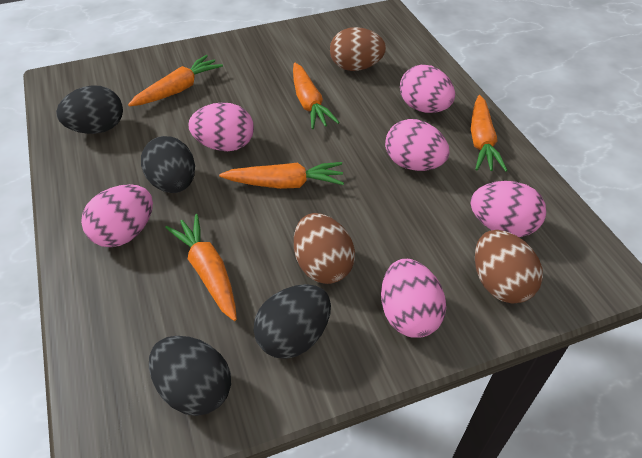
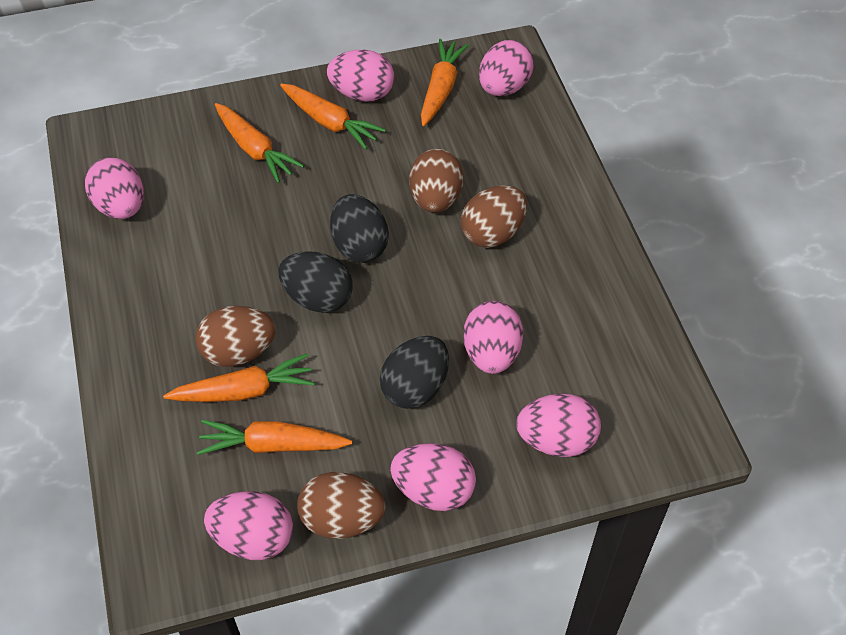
black egg: [56,85,123,134] [141,136,195,193] [149,336,231,416] [253,284,331,359] = 4 -> [278,251,352,313] [330,194,389,263] [380,336,449,409] = 3
brown egg: [294,213,355,284] [330,27,386,71] [475,230,543,304] = 3 -> [195,306,276,367] [297,472,385,539] [409,149,464,213] [461,185,527,248] = 4
pink egg: [81,184,153,247] [188,102,254,151] [381,259,446,338] [385,119,450,171] [400,65,455,113] [471,181,546,237] = 6 -> [85,157,144,219] [204,491,293,560] [327,50,394,102] [390,443,476,511] [463,301,523,374] [479,40,533,96] [516,394,601,457] = 7

